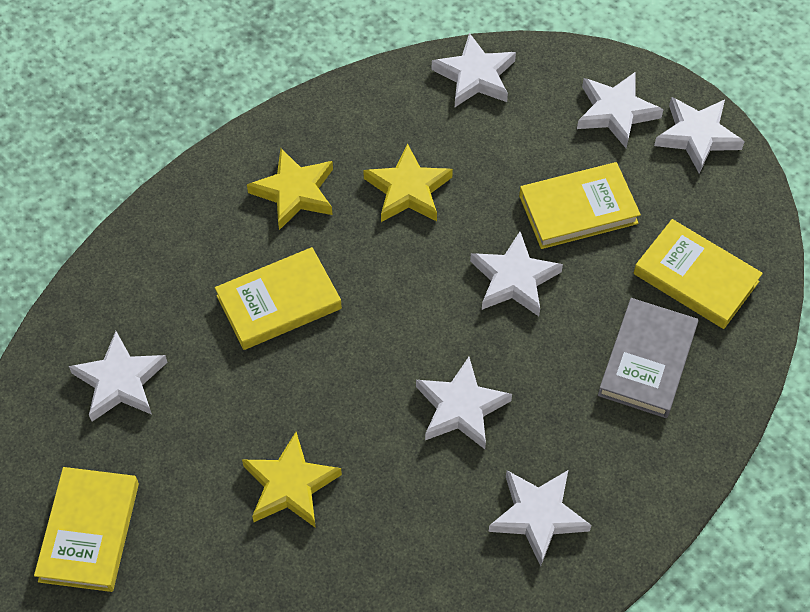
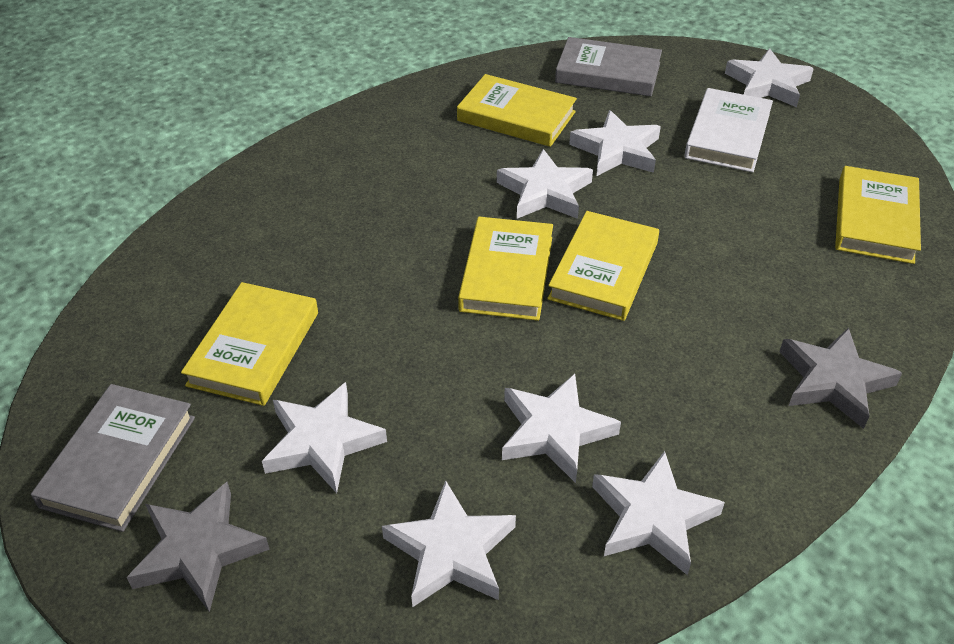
grey book: [598,298,698,418] = 1 -> [31,384,195,532] [555,37,662,96] = 2
grey star: none = 0 -> [126,482,270,612] [779,327,902,429] = 2
white book: none = 0 -> [684,88,773,172] = 1
yellow book: [34,467,139,592] [215,247,342,350] [519,162,641,249] [634,219,763,329] = 4 -> [181,282,318,406] [457,74,577,147] [458,217,553,321] [547,211,659,321] [835,166,921,264] = 5
yellow star: [242,432,342,528] [247,148,333,230] [363,143,453,222] = 3 -> none = 0

